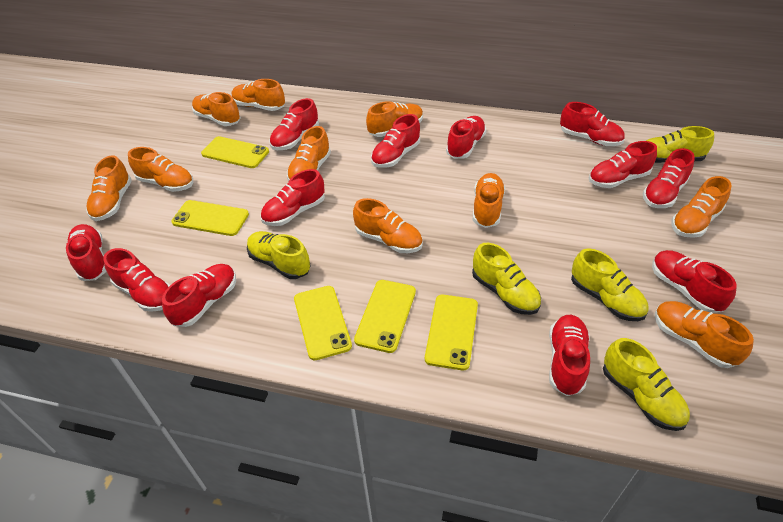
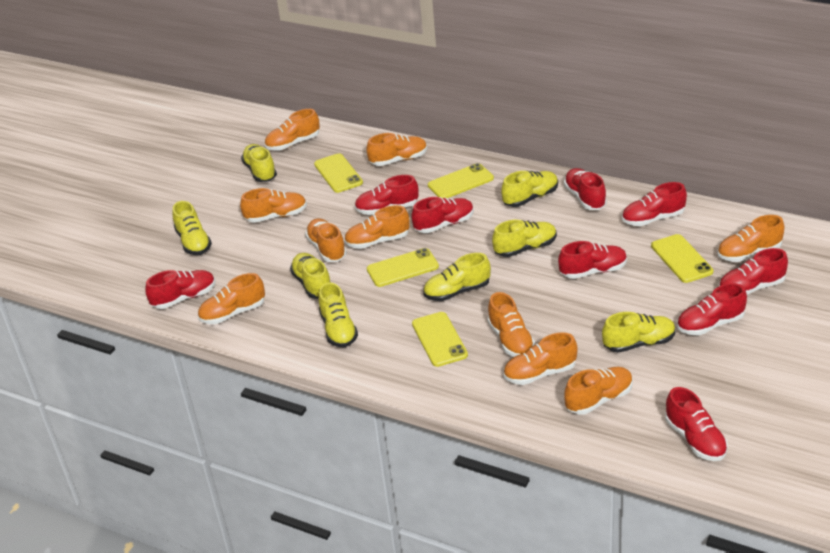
red shoe: [66,224,106,281] [103,248,170,312] [162,264,236,327] [260,169,325,226] [270,98,319,150] [371,114,420,168] [446,116,486,159] [549,315,590,396] [560,102,625,146] [589,141,657,188] [643,148,695,208] [652,250,737,313] = 12 -> [145,270,215,309] [354,175,418,215] [411,197,474,233] [558,241,627,279] [564,168,607,210] [622,182,687,226] [665,387,728,461] [677,283,747,336] [719,248,788,295] = 9
yellow shoe: [247,231,311,279] [472,243,541,315] [571,248,649,321] [603,338,690,431] [646,126,714,163] = 5 -> [173,201,212,255] [241,144,277,182] [290,253,330,299] [318,282,358,347] [423,253,491,301] [492,220,557,257] [502,171,558,207] [602,312,676,353] = 8

